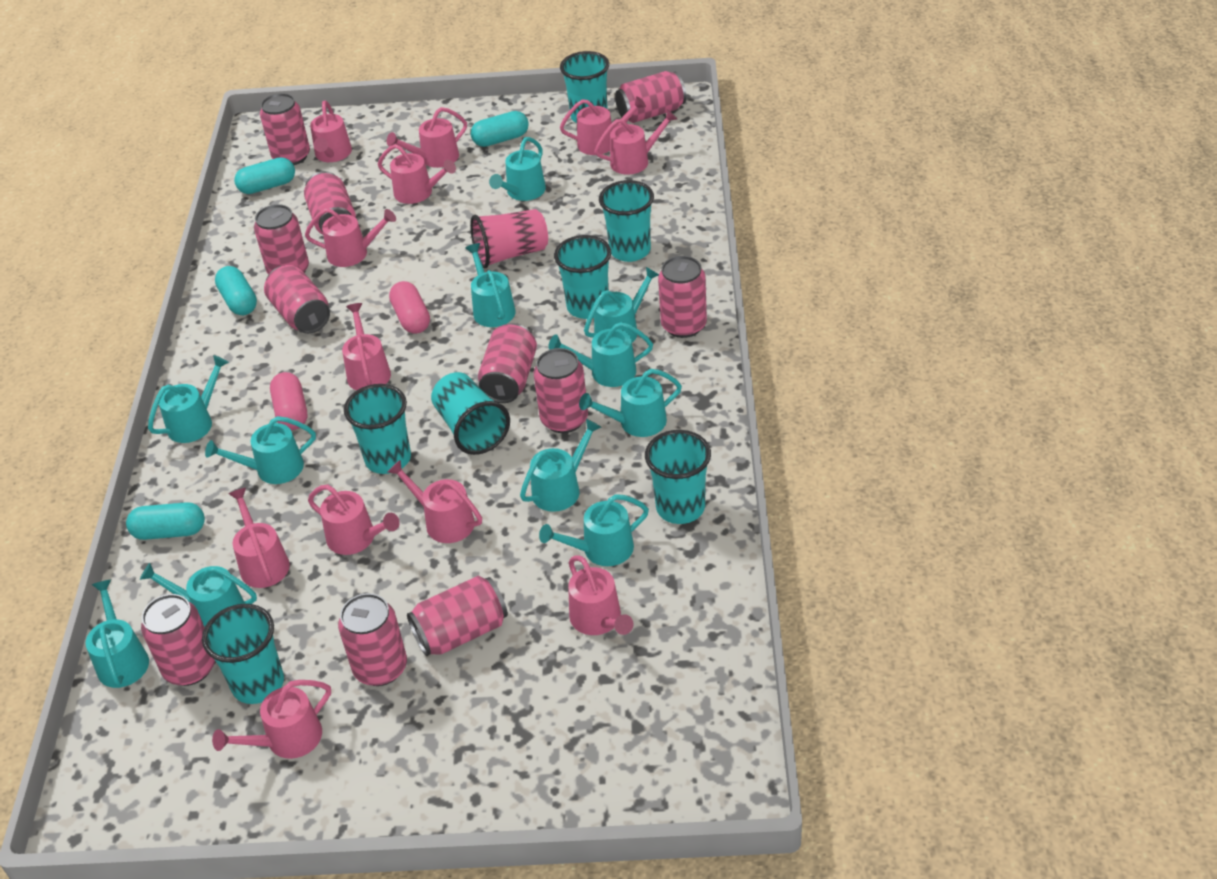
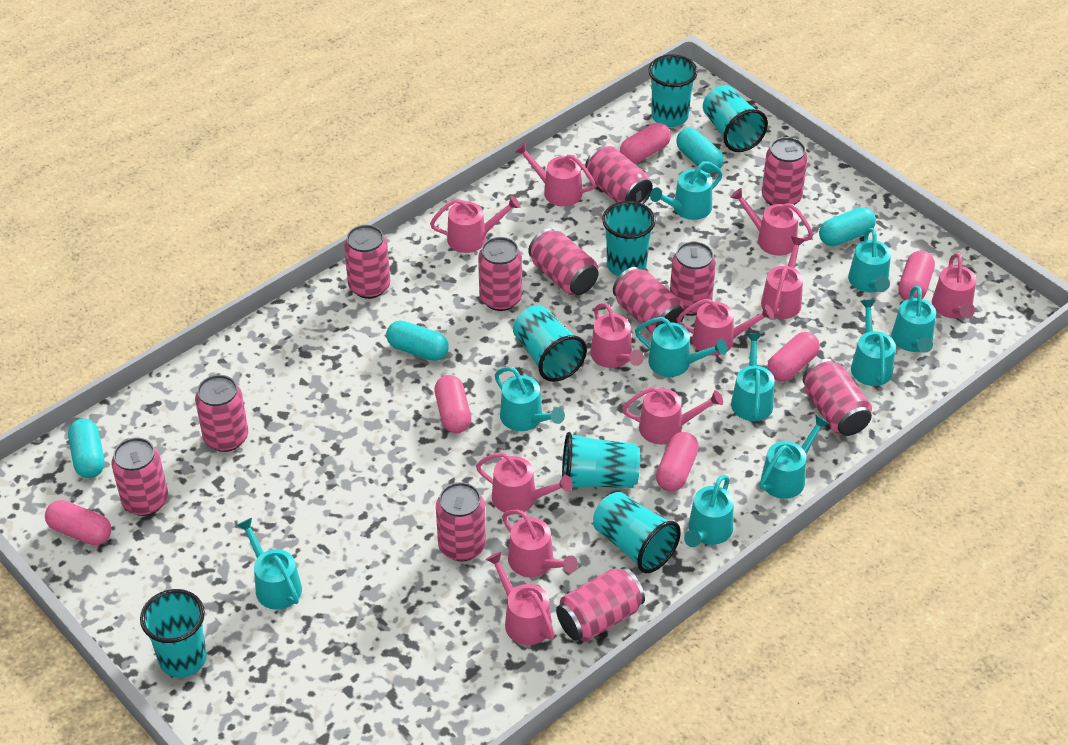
pink can: [141,594,215,686] [254,204,309,275] [260,93,310,165] [264,265,330,334] [304,171,356,235] [338,593,407,686] [407,576,508,656] [478,323,537,403] [534,348,588,433] [615,71,686,123] [658,256,707,338] = 11 -> [111,438,168,516] [195,375,248,452] [344,225,390,299] [436,482,486,561] [478,237,522,311] [528,228,598,295] [556,567,645,642] [585,146,653,204] [613,267,684,334] [670,241,716,316] [762,137,808,205] [803,359,872,436] = 12
pink capsule: [270,372,307,430] [389,281,430,334] = 2 -> [45,500,111,545] [434,375,471,433] [620,123,671,164] [656,432,699,491] [767,332,820,382] [898,250,935,300] = 6
pink cup: [470,209,548,268] = 1 -> none = 0
pink watering can: [212,680,331,759] [229,488,290,588] [305,208,396,267] [308,485,400,555] [310,101,352,162] [342,303,391,391] [378,144,456,204] [387,107,467,168] [388,460,482,543] [560,96,646,155] [568,555,633,635] [595,109,677,175] = 12 -> [430,196,520,253] [476,452,573,513] [486,552,555,645] [502,510,578,577] [515,142,596,207] [590,303,644,368] [622,387,723,445] [677,298,774,356] [730,188,813,256] [761,237,805,319] [932,253,976,319] = 11
turquoise watering can: [86,579,149,688] [140,563,257,627] [148,355,229,443] [205,416,316,484] [465,243,516,327] [489,137,546,201] [520,419,601,512] [539,494,649,566] [548,322,653,387] [579,369,682,437] [584,267,659,343] = 11 -> [237,518,302,610] [495,367,565,431] [635,317,727,377] [650,161,723,220] [684,475,734,547] [731,333,775,421] [759,415,830,499] [848,228,891,293] [851,300,896,386] [892,286,936,353] = 10

